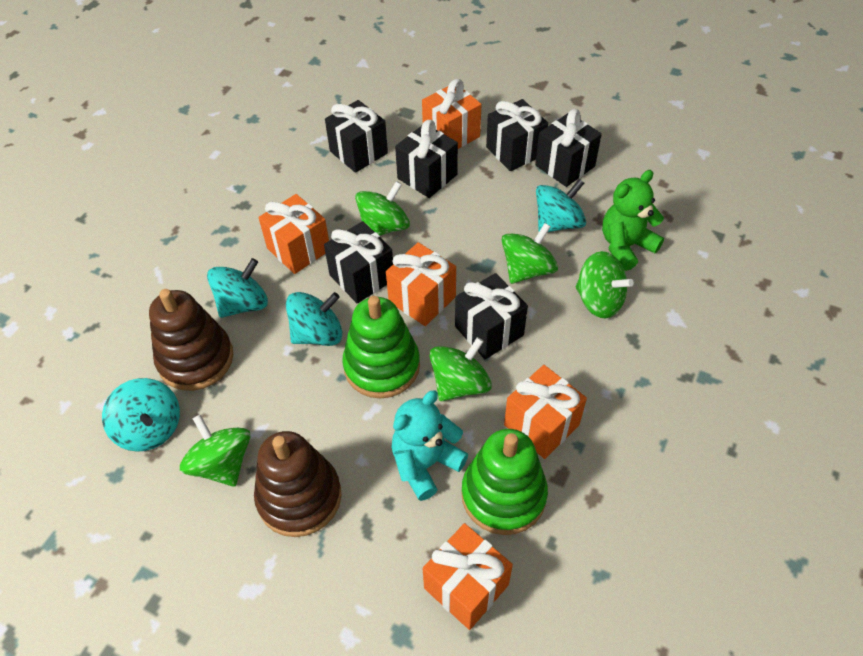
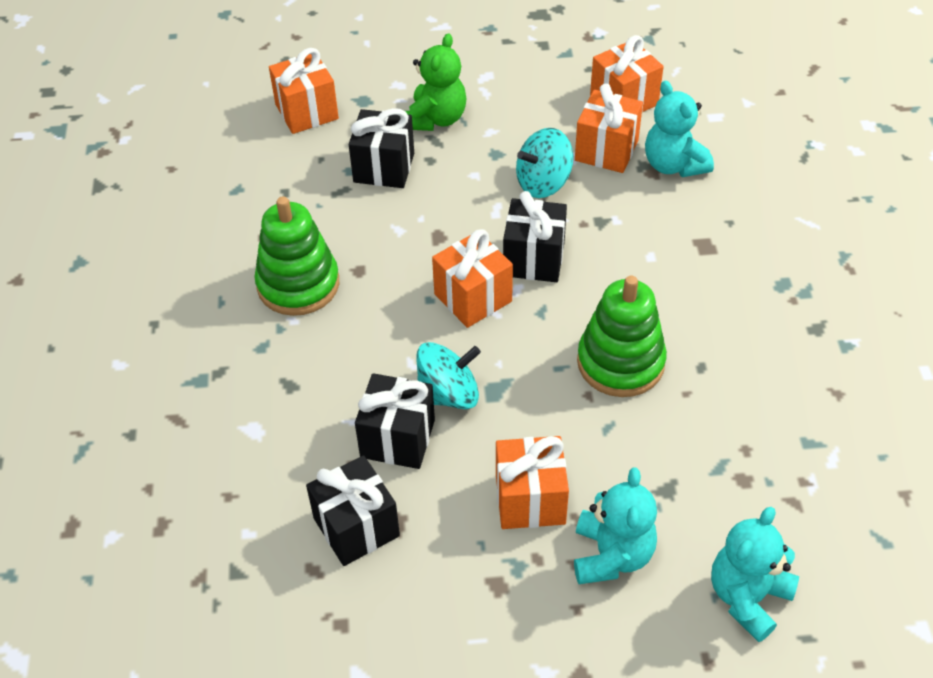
black gift: [324,221,393,304] [325,100,388,173] [395,120,458,198] [455,273,528,359] [486,99,548,171] [535,109,602,187] = 6 -> [306,455,400,566] [349,108,414,188] [355,373,435,469] [503,191,567,282] = 4
brown stacking toy: [149,289,233,391] [254,431,342,537] = 2 -> none = 0
green spinning top: [180,415,250,487] [355,181,410,235] [429,337,492,401] [502,223,558,284] [576,251,634,318] = 5 -> none = 0
turquoise spinning top: [102,378,180,452] [207,258,268,318] [286,292,342,346] [536,179,586,232] = 4 -> [416,342,481,409] [516,128,573,198] = 2
turquoise teddy bear: [391,391,468,501] = 1 -> [574,467,657,584] [645,81,714,177] [711,507,799,642] = 3

